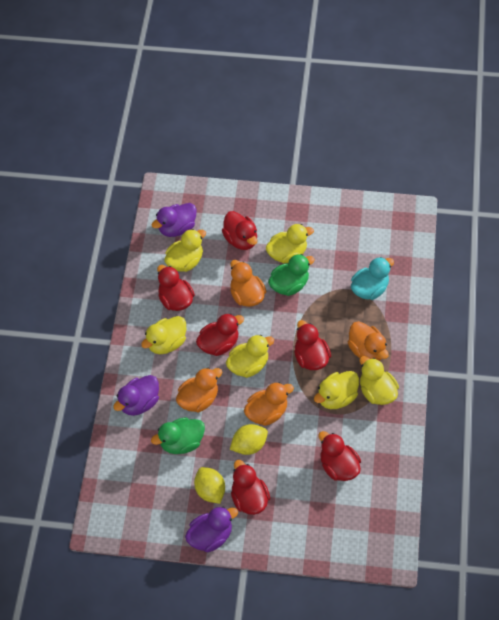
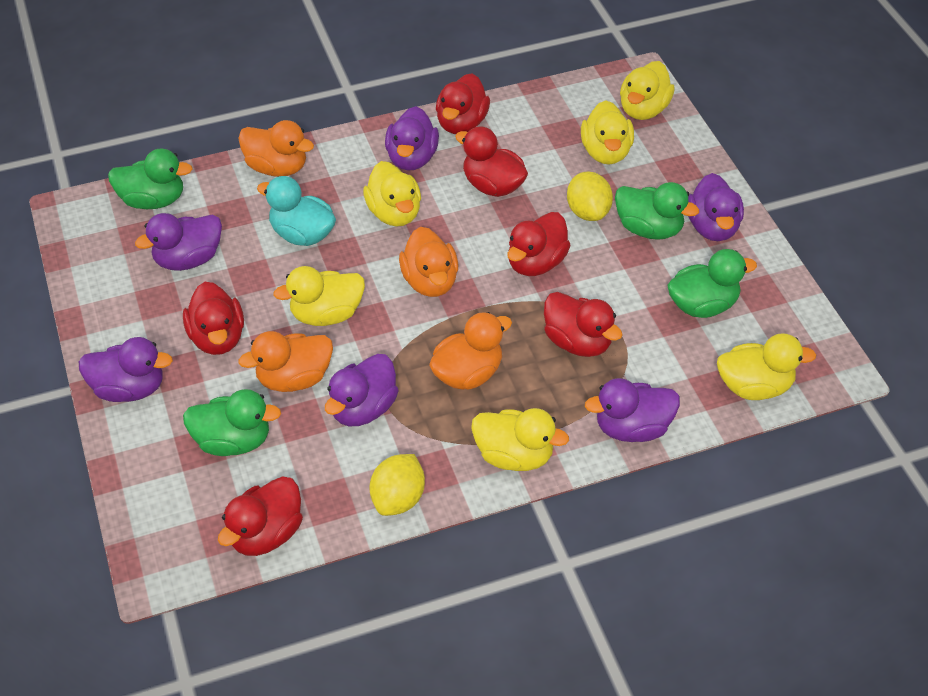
green duck: [151,417,205,454] [268,254,315,296] = 2 -> [108,148,193,209] [183,389,281,456] [615,182,699,240] [667,249,757,318] = 4
purple duck: [113,375,159,416] [152,203,197,237] [185,506,238,552] = 3 -> [79,337,173,402] [135,213,222,271] [325,354,399,426] [385,106,439,170] [585,378,680,442] [688,173,744,241] = 6

